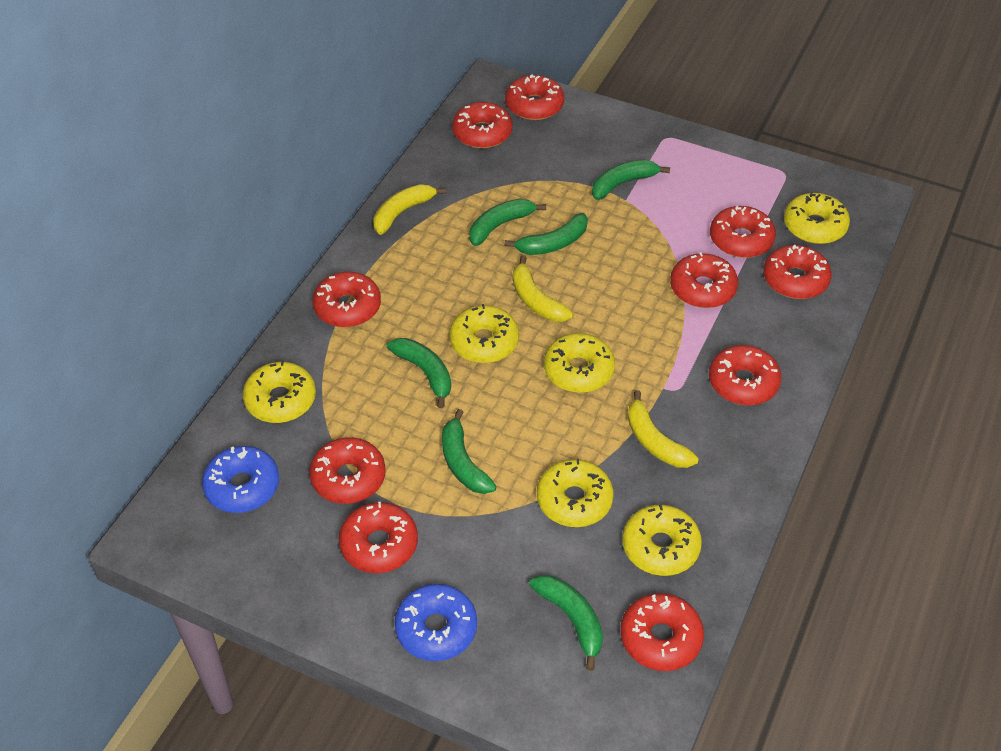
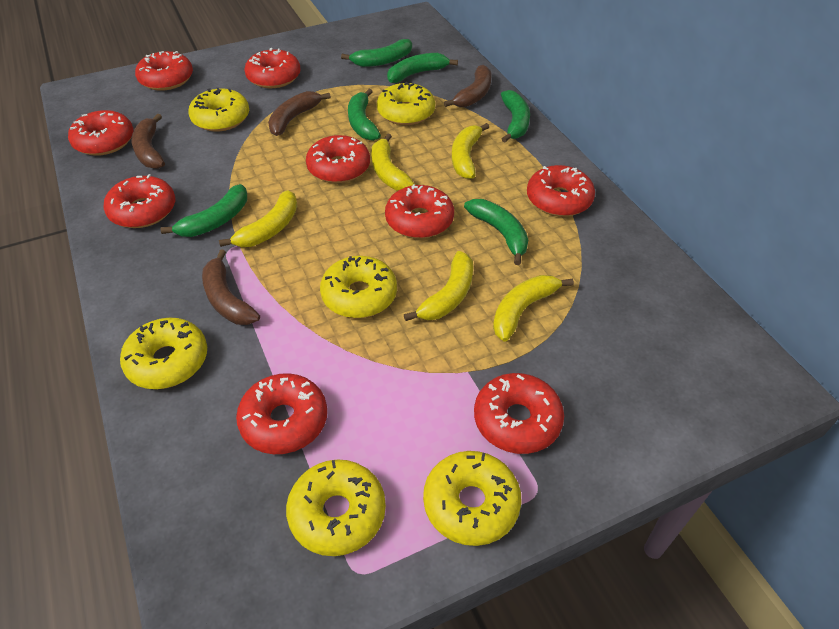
blue donut: [202,446,279,513] [395,584,477,661] = 2 -> none = 0
brown banana: none = 0 -> [131,114,165,169] [202,249,260,325] [268,91,331,136] [444,65,492,107] = 4
red donut: [309,437,386,504] [312,272,381,327] [339,502,418,573] [452,102,512,148] [505,74,564,120] [621,593,704,671] [670,252,738,308] [709,345,781,405] [710,206,776,258] [763,245,832,299] = 10 -> [68,110,134,156] [104,174,175,228] [135,51,193,91] [236,373,327,454] [244,48,301,88] [306,135,370,183] [385,184,454,239] [474,373,564,454] [527,165,595,217] = 9
yellow banana: [373,184,446,235] [513,255,573,322] [628,390,698,468] = 3 -> [219,190,297,247] [371,134,415,191] [404,251,473,321] [452,123,489,179] [493,275,574,342] = 5

